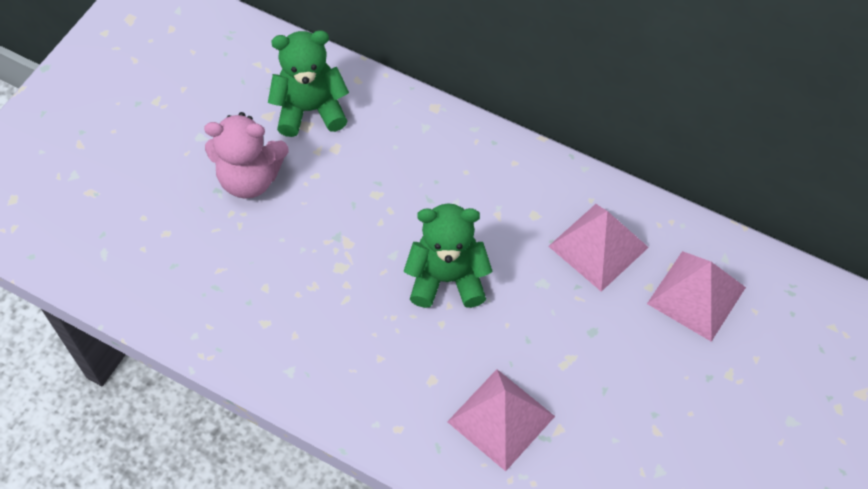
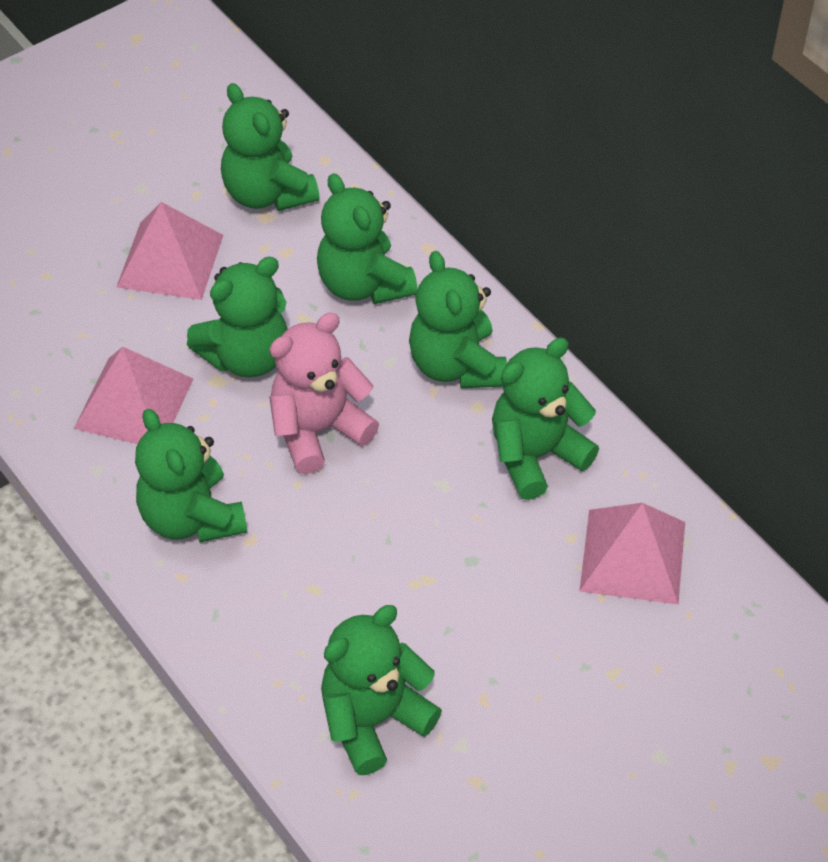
green teddy bear: [268,30,349,137] [404,203,492,308] = 2 -> [135,409,247,542] [187,257,288,377] [221,83,320,211] [317,173,418,304] [321,605,442,775] [409,251,507,388] [492,338,599,500] = 7

